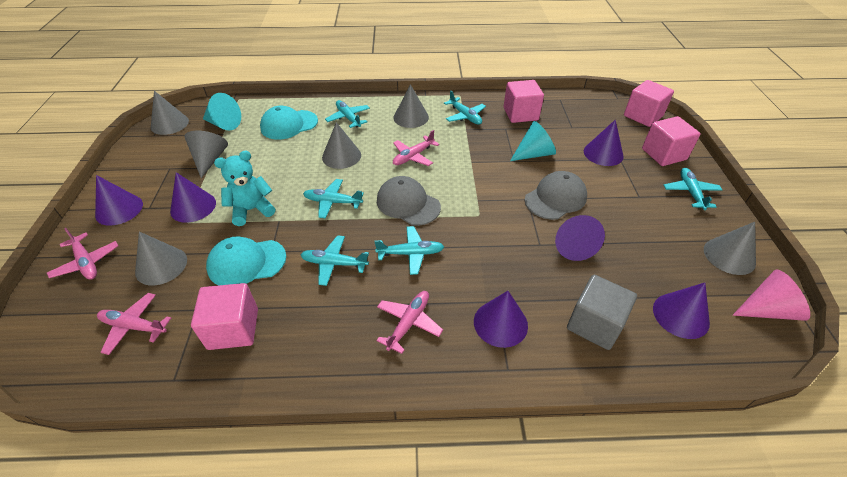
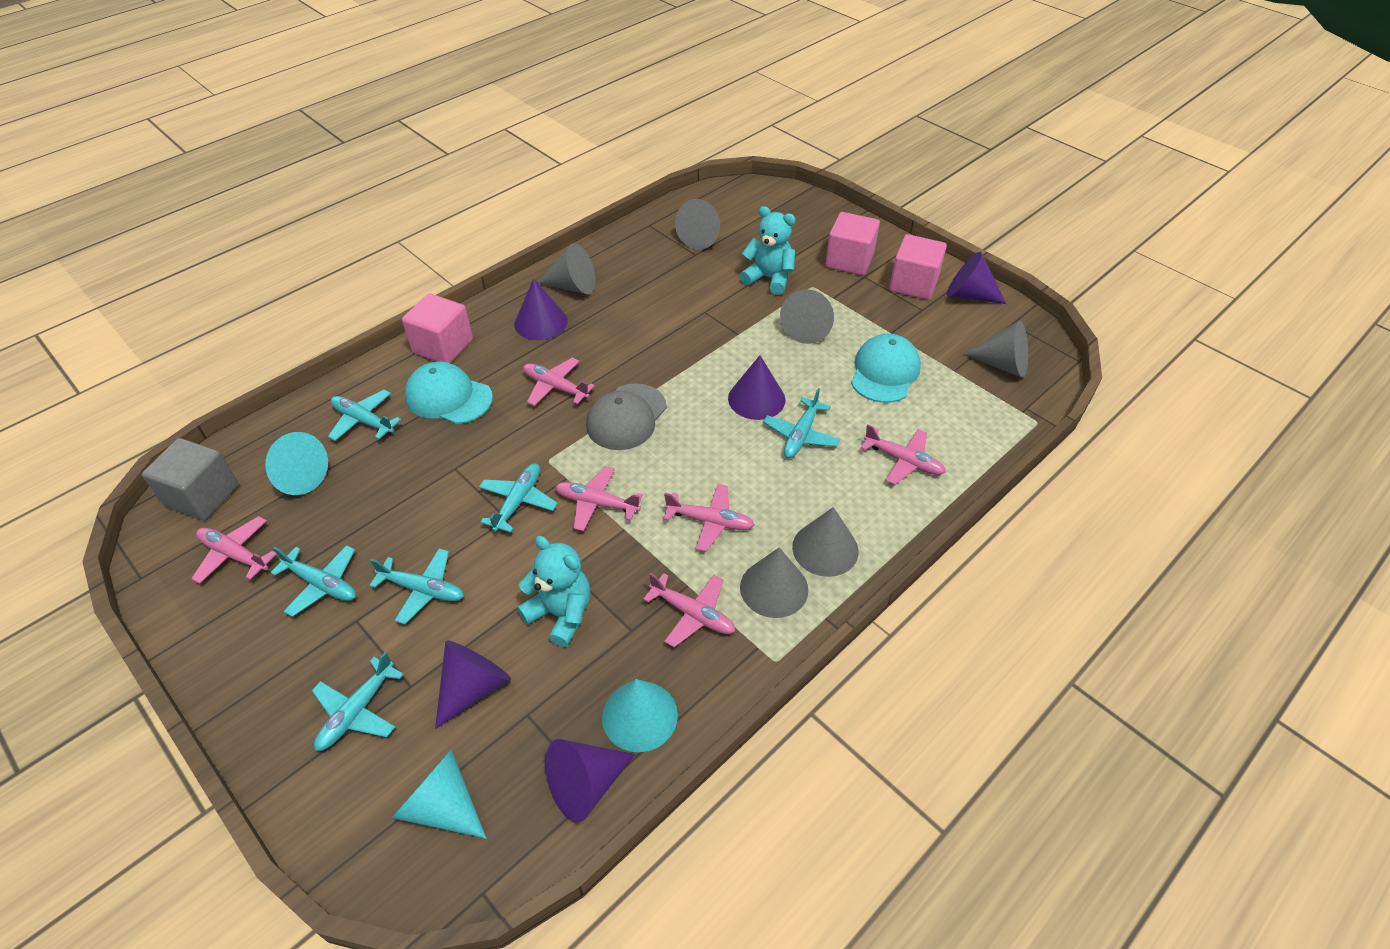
grey cap: [377,176,441,226] [525,171,587,220] = 2 -> [586,383,667,450] = 1
pink cone: [733,269,810,321] = 1 -> none = 0
pink cube: [191,283,258,350] [504,80,544,123] [624,80,674,127] [642,116,701,166] = 4 -> [402,293,473,363] [825,212,880,275] [889,234,947,300] = 3
pink plane: [47,228,118,280] [97,293,171,355] [376,291,443,354] [393,130,440,166] = 4 -> [191,516,277,584] [523,358,595,406] [555,466,643,531] [643,573,735,647] [663,484,754,552] [861,424,946,485] = 6
purple cone: [95,175,143,226] [170,172,216,223] [474,291,528,348] [555,215,605,261] [584,120,624,166] [653,283,710,339] = 6 -> [435,640,511,729] [514,278,567,340] [545,739,635,822] [728,356,785,420] [947,252,1006,304] = 5
turquoise cone: [203,93,241,130] [510,121,556,161] = 2 -> [265,432,328,495] [392,749,486,839] [602,679,678,752] = 3
turquoise teddy bear: [214,151,275,226] = 1 -> [517,536,591,647] [740,206,796,295] = 2

